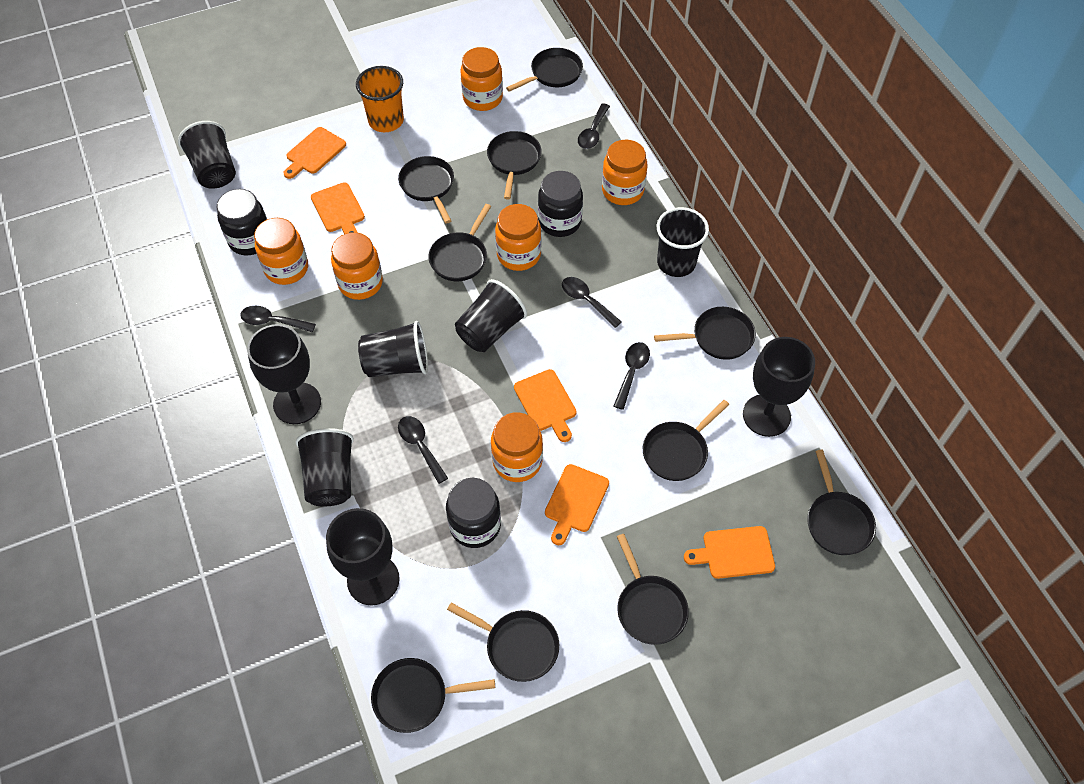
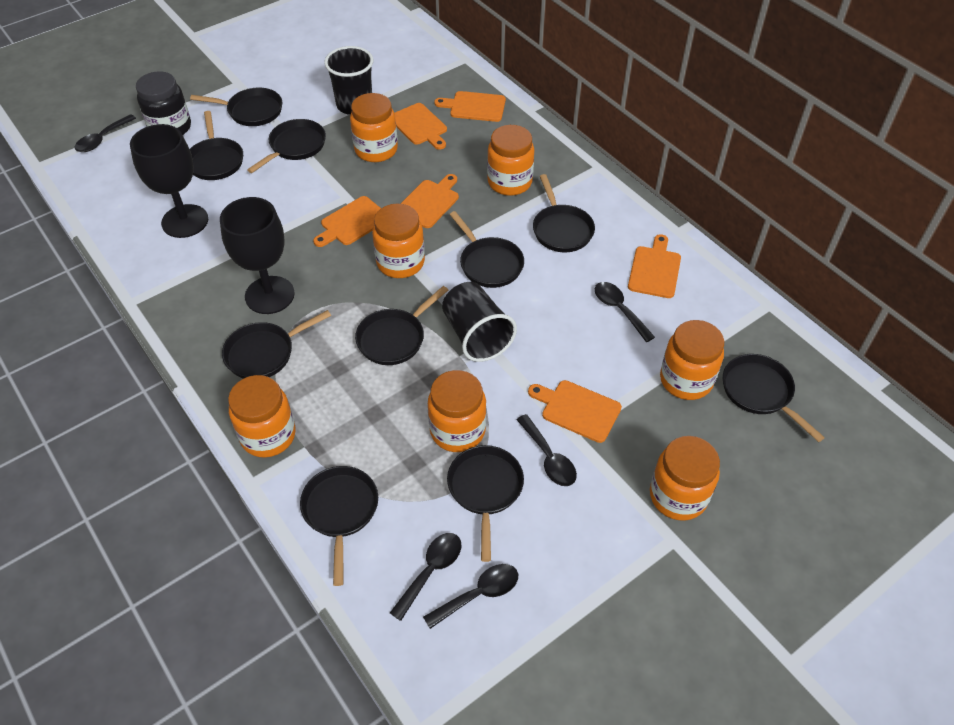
black cup: [178,121,236,189] [296,428,354,506] [358,321,428,377] [455,279,527,352] [657,207,709,277] = 5 -> [324,46,373,115] [442,282,517,362] = 2
black goblet: [247,324,321,424] [326,508,400,605] [743,337,815,437] = 3 -> [130,124,208,238] [220,197,295,314] = 2
black jar: [217,189,267,255] [446,478,501,548] [538,171,583,237] = 3 -> [136,71,191,135] = 1
orange cup: [356,66,404,132] = 1 -> none = 0
orange cutting board: [283,127,346,179] [311,182,365,234] [514,369,577,442] [545,464,609,545] [684,526,775,579] = 5 -> [313,196,381,247] [395,103,447,150] [401,174,459,228] [434,91,506,122] [528,380,622,443] [628,234,681,298] = 6
orange jar: [254,218,308,285] [331,232,383,300] [460,47,503,111] [491,412,543,482] [495,204,541,271] [602,140,647,205] = 6 -> [228,375,296,458] [350,93,398,162] [372,204,425,278] [428,370,486,452] [487,125,534,196] [650,436,720,521] [660,320,724,400] = 7

